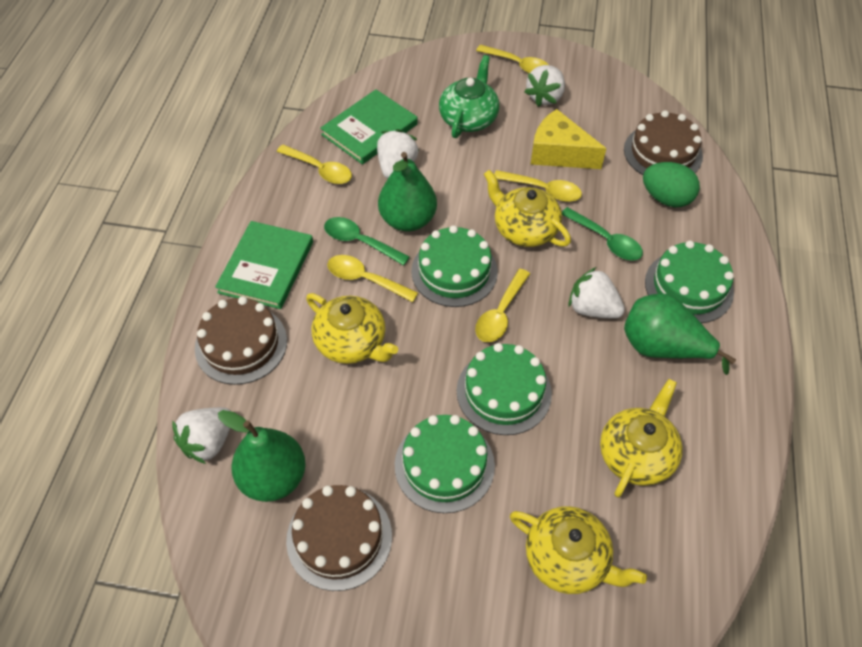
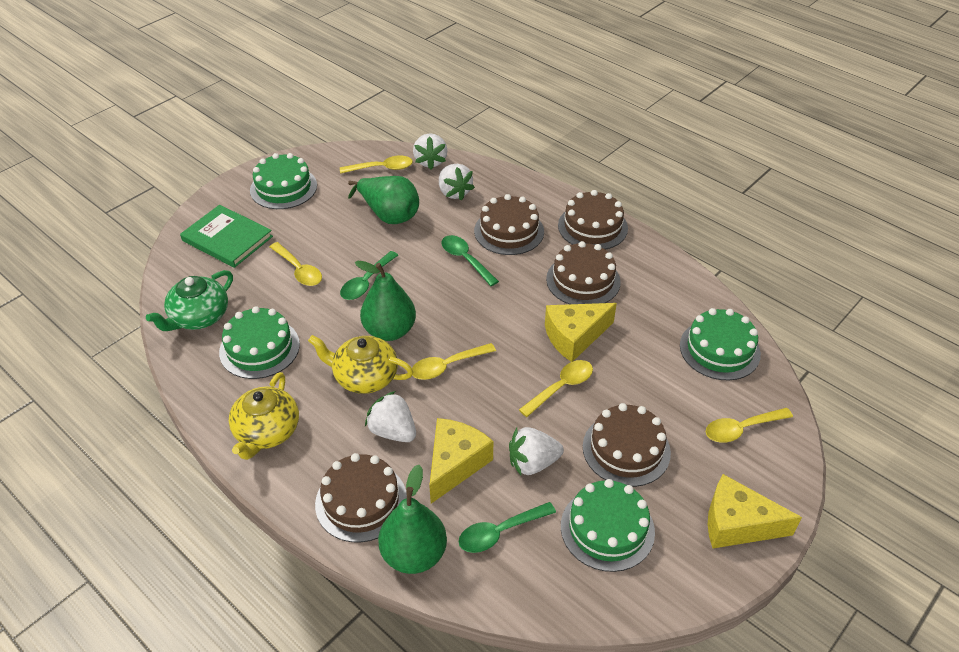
brown cake: [195,296,287,385] [286,485,392,591] [624,110,703,175] = 3 -> [315,453,407,543] [474,194,544,255] [546,241,621,304] [558,190,628,250] [583,403,671,487] = 5
green book: [215,221,313,309] [320,89,418,165] = 2 -> [180,205,273,268] = 1
green egg: [643,162,700,207] = 1 -> none = 0
green spoon: [324,217,410,266] [562,207,643,261] = 2 -> [340,251,398,300] [441,235,499,286] [459,502,556,553] = 3
yellow cheese: [531,109,606,169] = 1 -> [429,418,493,504] [545,303,617,362] [708,474,802,548] = 3
yellow teapot: [306,293,398,364] [484,170,571,247] [510,506,647,594] [600,379,683,498] = 4 -> [229,372,299,460] [308,335,413,394] = 2

